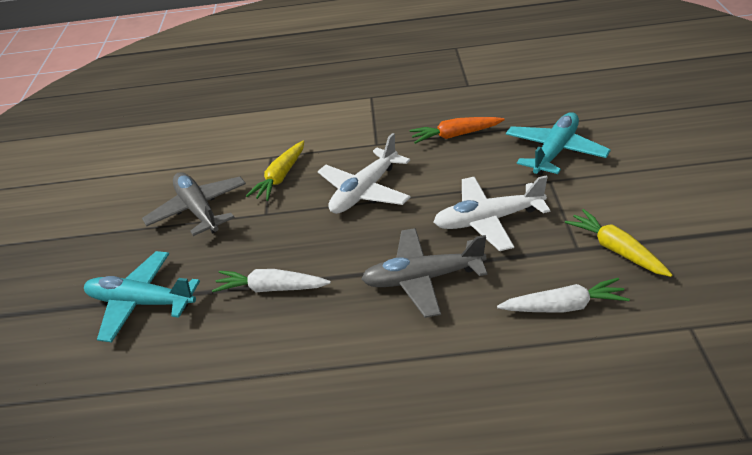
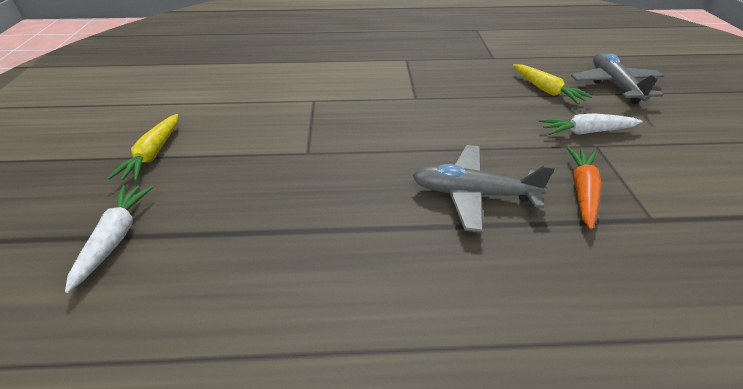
turquoise plane: [84,251,200,343] [506,112,611,175] = 2 -> none = 0
white plane: [318,133,411,214] [434,176,550,251] = 2 -> none = 0

